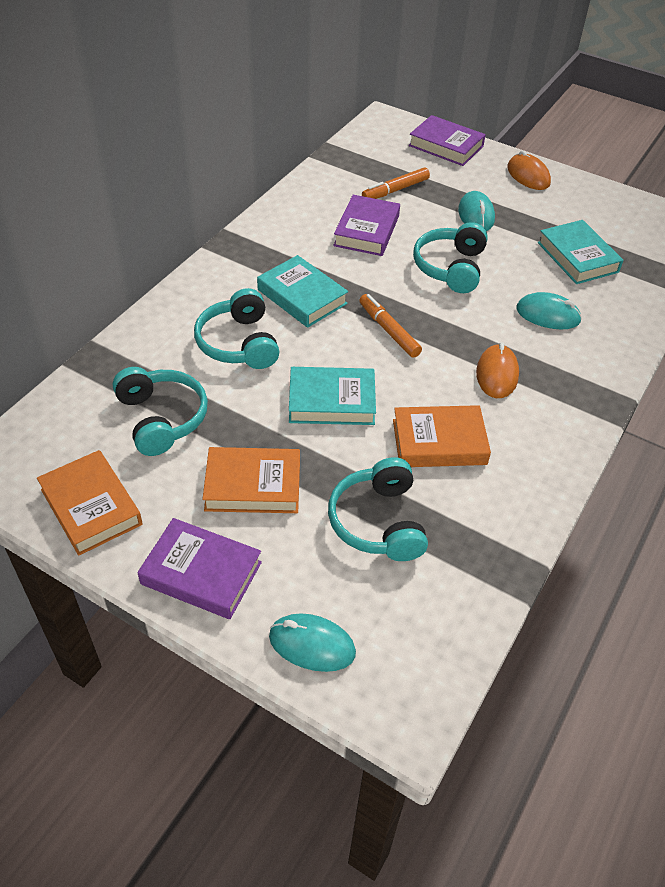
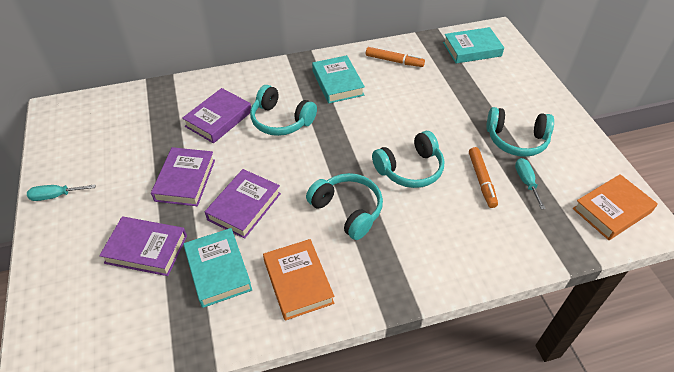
orange book: [37,450,142,556] [202,447,300,513] [393,405,491,467] = 3 -> [263,239,334,321] [573,174,658,240] = 2
orange mouse: [476,342,519,398] [507,150,551,190] = 2 -> none = 0
purple book: [137,518,262,619] [333,195,400,256] [409,115,486,166] = 3 -> [99,217,187,276] [151,147,215,206] [182,88,251,143] [205,169,281,239] = 4
turquoise mouse: [269,613,356,672] [458,191,495,231] [516,292,582,329] = 3 -> none = 0
turquoise screwdriver: none = 0 -> [27,184,95,201] [515,158,546,209] = 2

